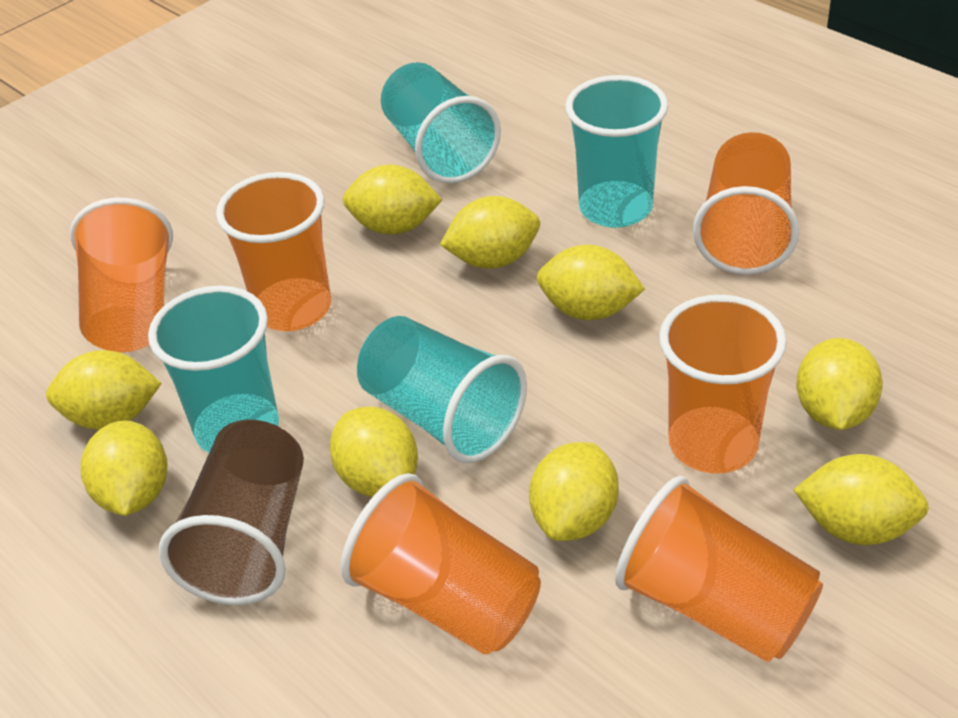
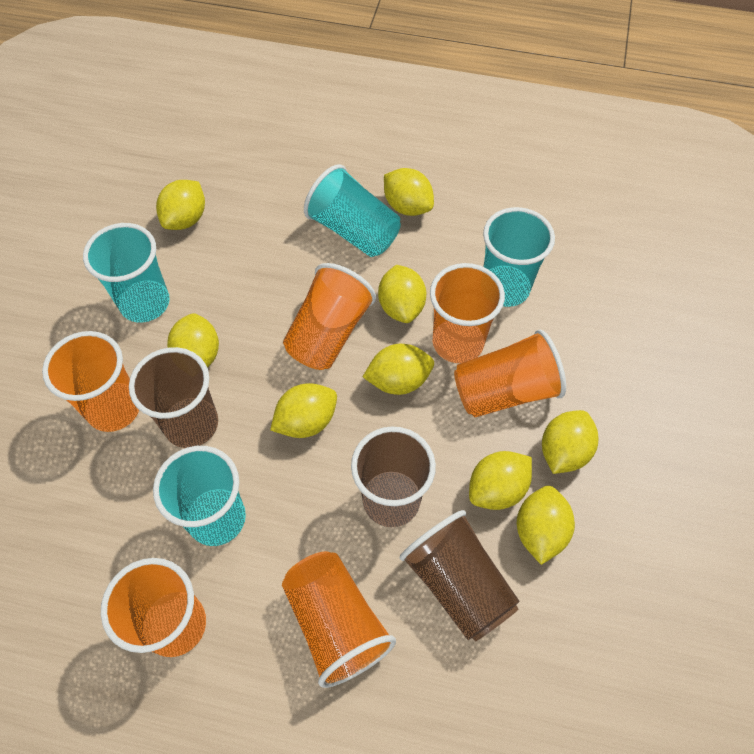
brown cup: [159,420,304,605] = 1 -> [129,347,218,448] [351,426,436,527] [400,510,520,642] = 3

